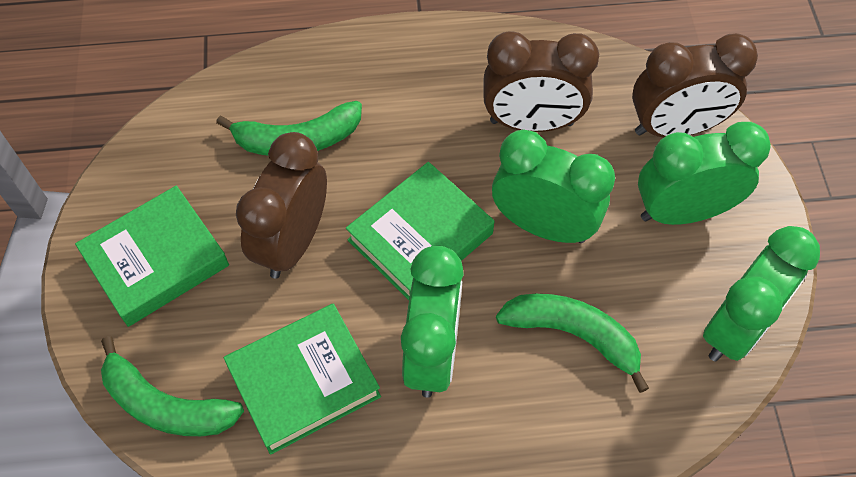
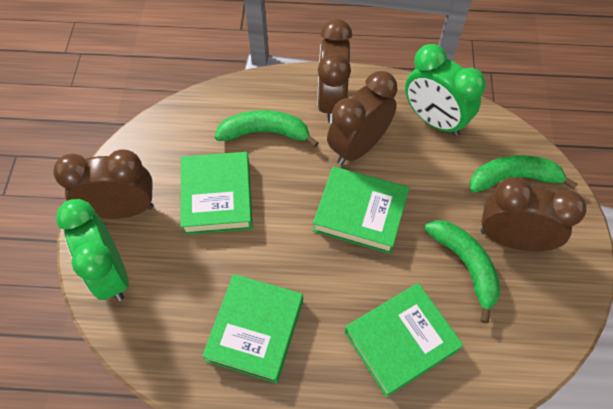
brown clock: [236,132,327,279] [483,32,599,132] [632,33,758,138] = 3 -> [53,149,153,219] [317,19,352,123] [327,71,397,165] [481,177,586,251] = 4
green book: [75,186,229,327] [224,304,381,455] [346,162,494,300] = 3 -> [180,152,253,235] [202,274,303,383] [313,166,409,254] [345,283,464,397] = 4
green clock: [401,246,464,398] [492,129,615,243] [638,122,771,225] [703,226,820,362] = 4 -> [56,199,129,301] [405,44,486,136] = 2

